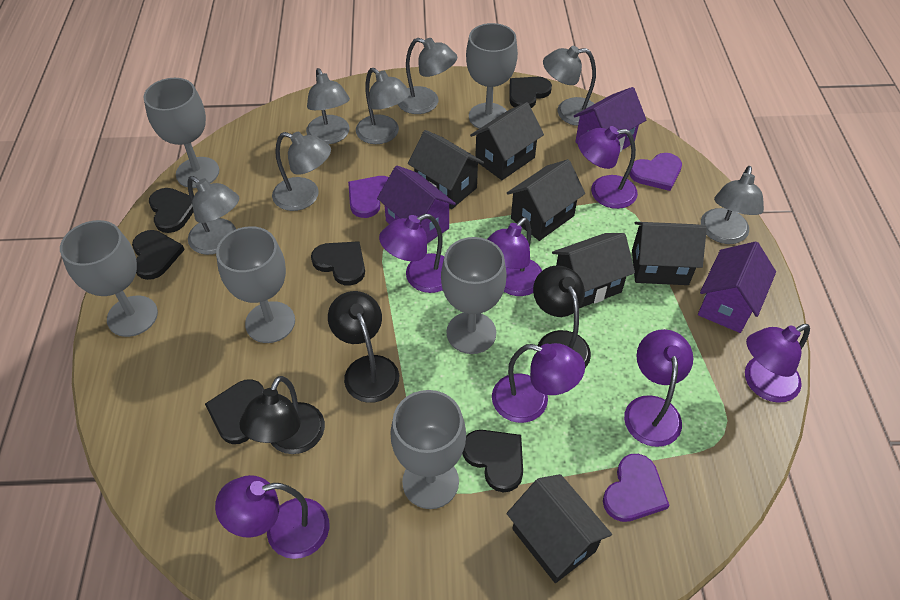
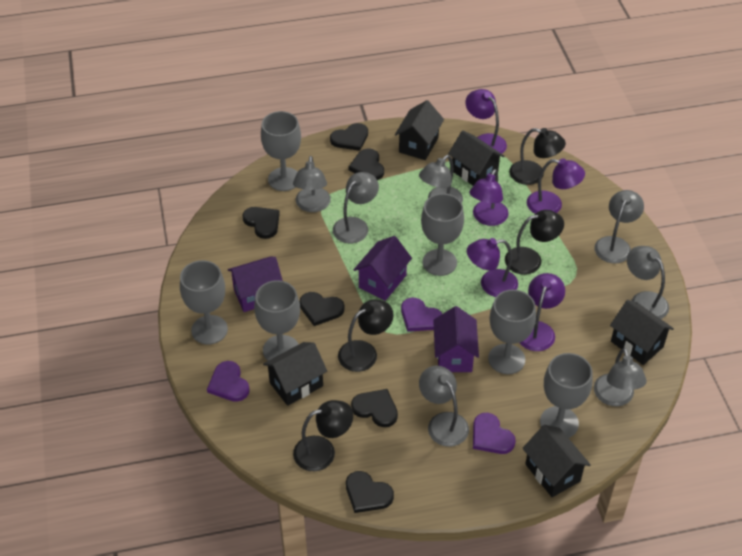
black house: [408,130,484,209] [470,102,544,180] [507,159,585,241] [507,474,612,583] [552,233,635,308] [632,222,707,285] = 6 -> [263,342,327,406] [395,100,444,160] [448,130,504,186] [522,425,591,497] [610,300,674,365] = 5
black lamp: [239,376,325,454] [328,291,399,403] [533,265,591,368] = 3 -> [293,400,353,471] [338,300,394,372] [505,210,564,275] [509,128,566,185] = 4
purple lamp: [215,475,329,559] [379,214,444,293] [487,217,542,296] [492,343,585,423] [578,126,638,209] [624,329,693,447] [745,324,810,403] = 7 -> [465,89,507,154] [467,238,518,297] [469,169,508,226] [520,273,565,351] [527,158,585,214] = 5

